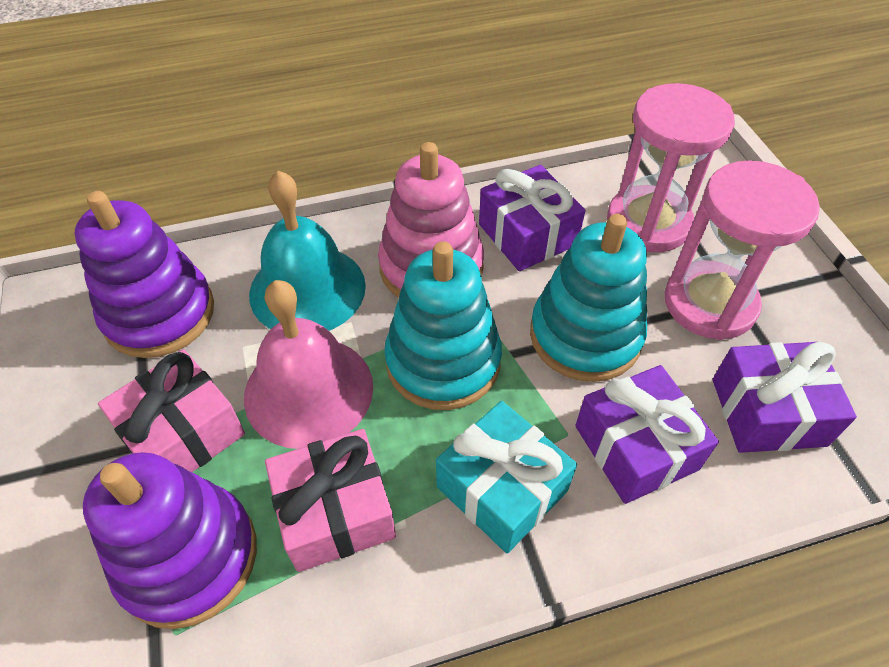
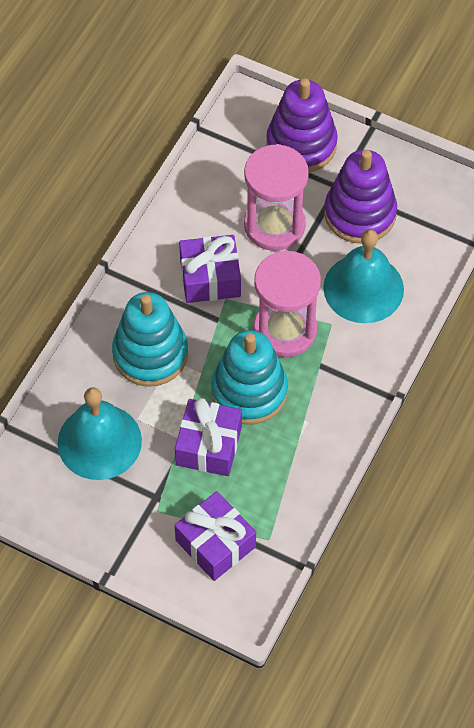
pink bell: [244,280,373,449] = 1 -> none = 0
pink gift: [98,349,245,472] [265,429,396,572] = 2 -> none = 0
pink stacking toy: [378,142,484,298] = 1 -> none = 0
turquoise bell: [249,170,366,331] = 1 -> [57,387,142,480] [323,229,404,323] = 2
turquoise gift: [436,401,577,553] = 1 -> none = 0

